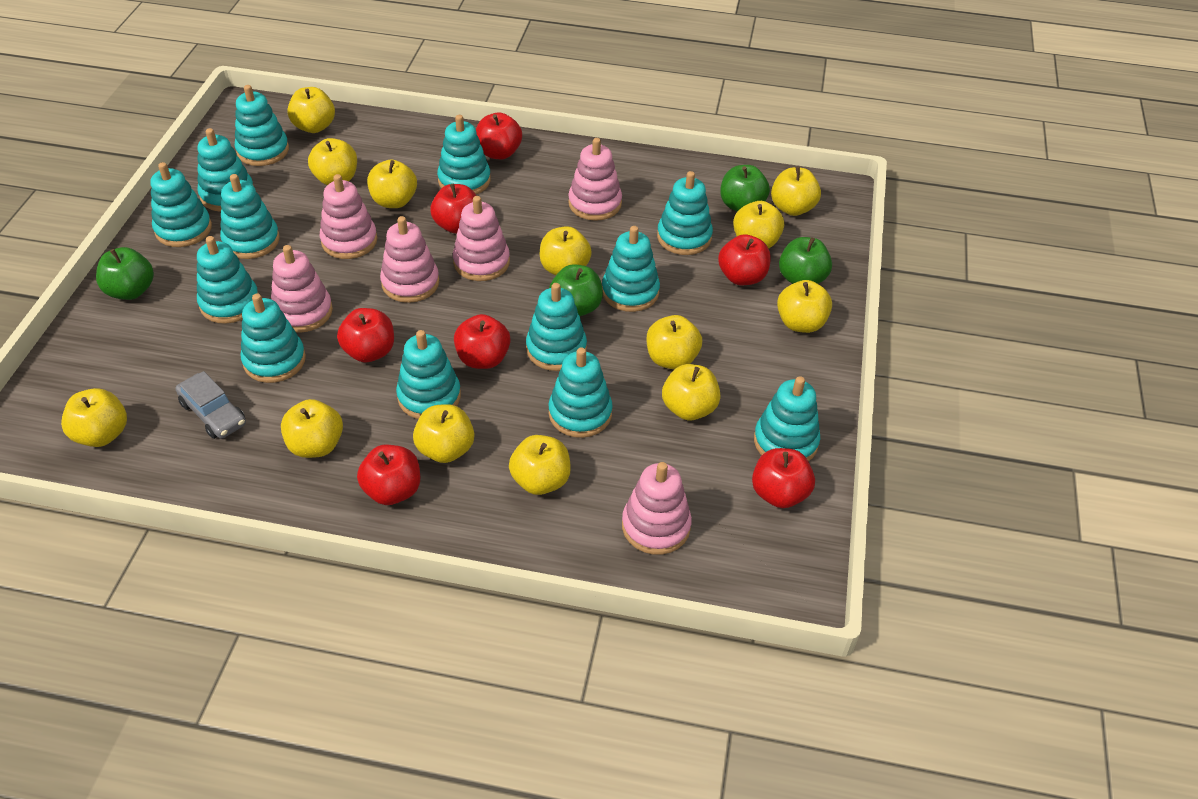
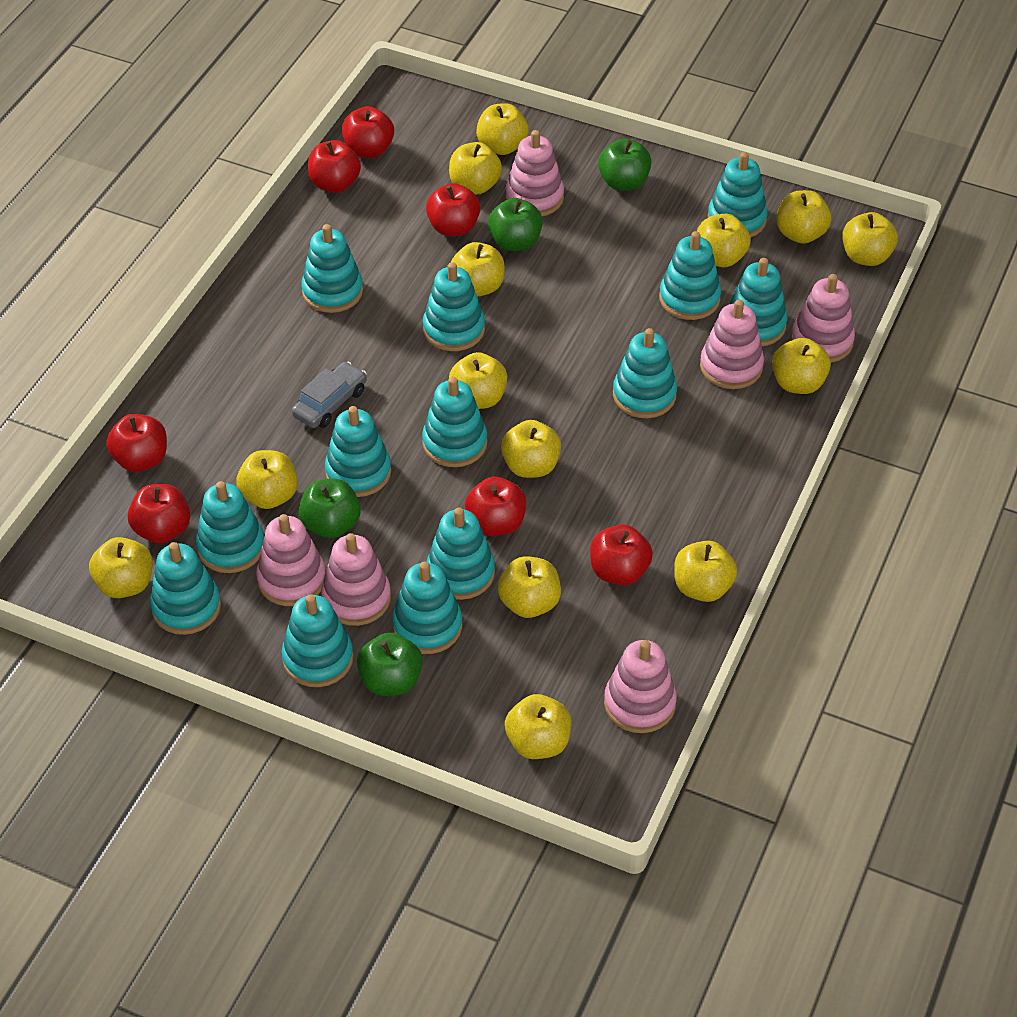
yellow apple: [61,388,127,447] [281,399,343,458] [287,87,335,133] [308,138,357,185] [367,159,417,208] [413,404,474,463] [509,435,571,495] [540,226,592,275] [647,315,702,369] [662,364,721,420] [733,201,784,249] [771,167,821,216] [777,280,832,333] = 13 -> [89,537,153,598] [236,450,298,509] [449,142,502,195] [449,352,507,409] [451,242,505,297] [476,103,529,155] [498,556,561,618] [501,420,561,478] [505,694,571,759] [674,541,737,602] [697,214,751,267] [772,338,831,394] [776,190,831,244] [842,212,898,266] = 14

